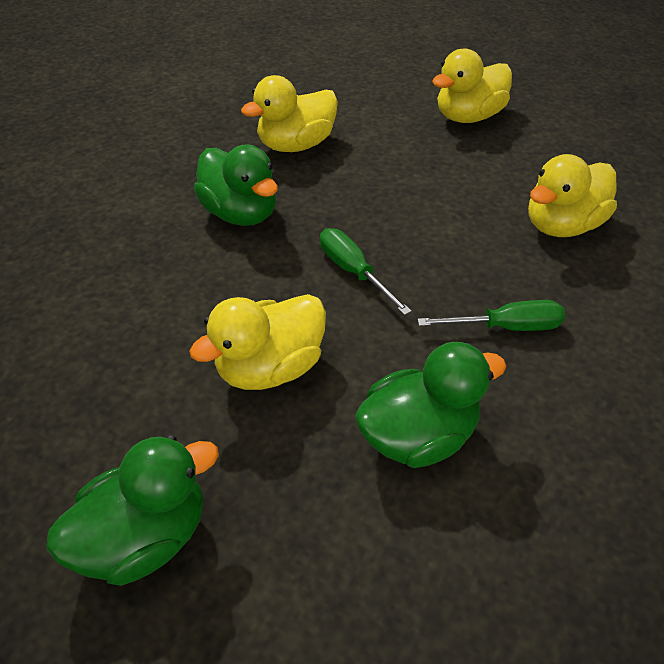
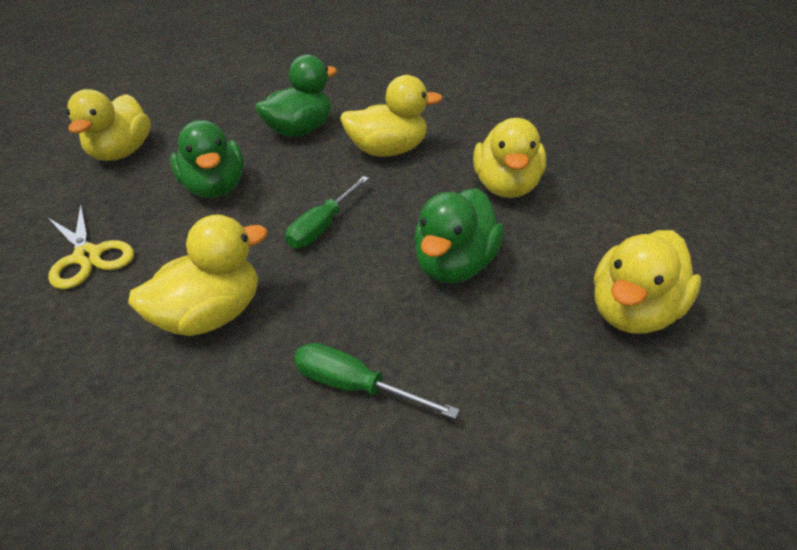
yellow duck: [189,294,326,390] [241,75,338,152] [432,48,512,123] [528,154,617,237] = 4 -> [66,89,151,161] [128,214,268,336] [340,75,443,157] [473,118,546,198] [594,230,701,334] = 5
yellow scissors: none = 0 -> [47,204,134,289] = 1

